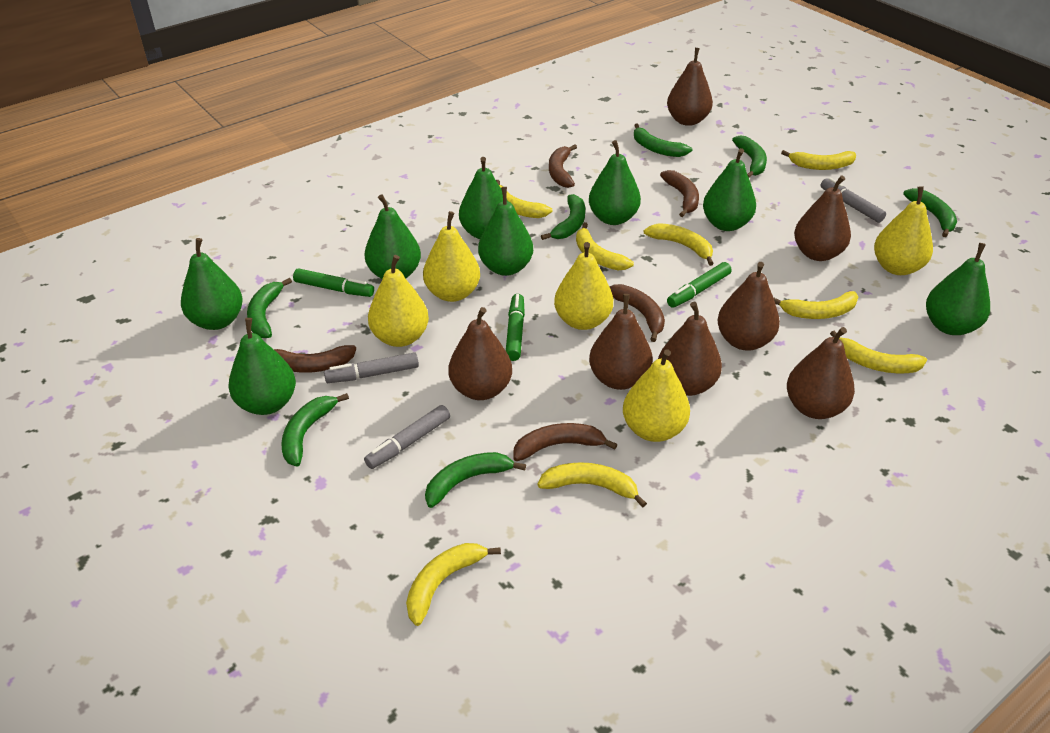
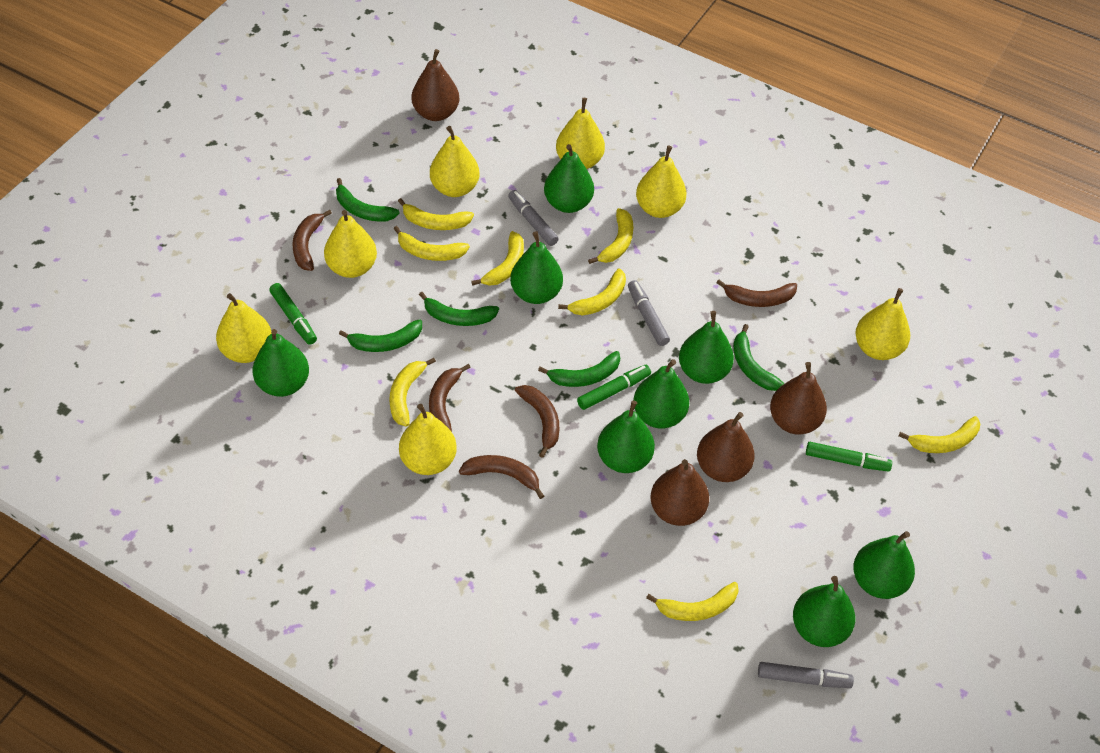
brown pear: [448,307,512,400] [589,294,653,390] [658,302,722,396] [667,48,713,126] [717,262,780,351] [787,327,855,419] [794,175,851,261] = 7 -> [411,49,460,121] [650,459,709,526] [697,412,755,482] [770,362,827,434] = 4
green banana: [247,278,292,338] [281,393,349,467] [425,452,526,508] [541,194,585,240] [634,123,692,157] [732,135,767,177] [903,188,957,237] = 7 -> [336,178,400,222] [339,319,422,352] [419,292,499,326] [538,351,620,387] [733,324,784,391] = 5
yellow pear: [368,255,429,347] [423,211,480,302] [554,242,613,330] [623,349,690,442] [874,186,933,275] = 5 -> [216,293,272,363] [324,210,377,278] [399,404,457,475] [430,126,480,197] [556,98,605,169] [636,146,686,218] [855,288,910,360] = 7

